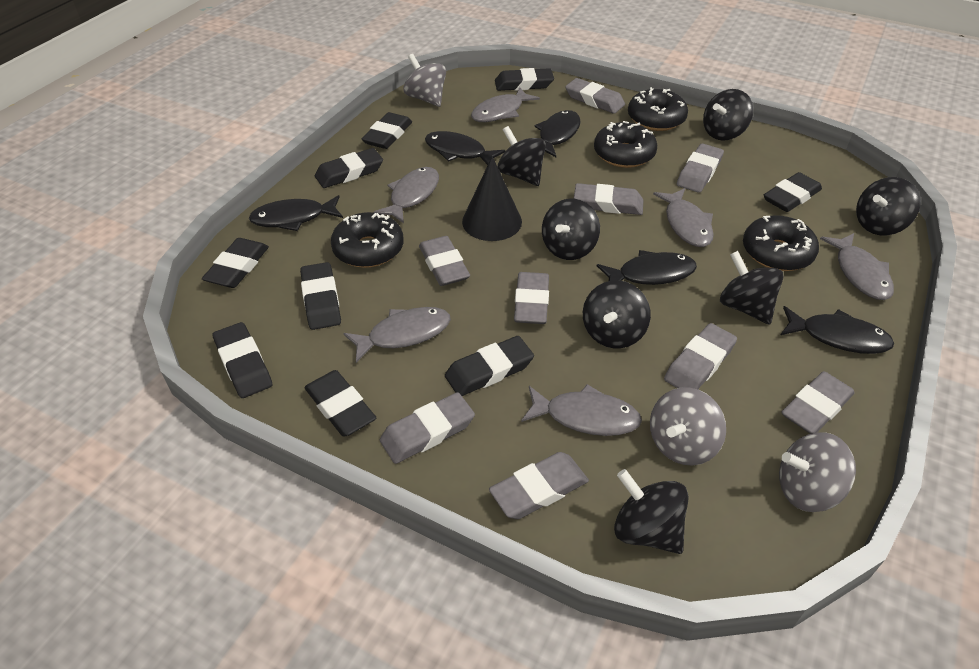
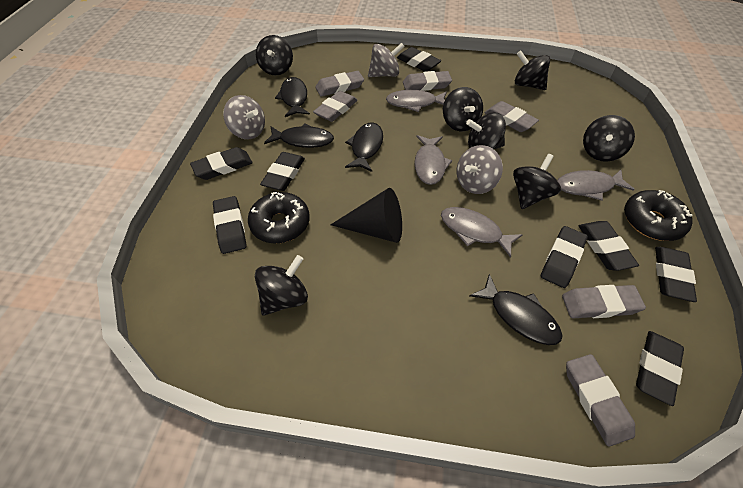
black donut: [331,212,404,268] [594,121,657,168] [628,87,688,131] [743,215,819,271] = 4 -> [248,192,310,243] [624,190,693,241] = 2
black eraser: [202,238,269,288] [213,322,273,398] [300,262,341,330] [304,370,376,437] [315,148,383,188] [362,112,412,149] [445,336,534,396] [495,68,554,91] [764,172,822,212] = 9 -> [190,147,253,180] [213,196,246,254] [260,152,305,191] [397,47,441,72] [541,226,588,288] [579,221,639,271] [636,331,684,406] [655,247,697,302] = 8
black fish: [249,195,343,231] [425,131,505,165] [534,110,581,157] [597,250,697,285] [781,306,894,354] = 5 -> [264,123,334,148] [275,77,310,117] [345,122,383,172] [470,274,563,345] = 4
grey eraser: [380,392,475,464] [419,236,470,286] [489,452,589,519] [514,272,549,324] [565,78,625,114] [574,183,643,215] [664,323,737,389] [677,143,724,193] [781,371,855,434] = 9 -> [313,91,358,122] [315,71,364,97] [403,71,452,91] [485,101,539,132] [562,285,646,318] [566,354,635,447] = 6
grey fish: [343,307,451,363] [373,167,439,223] [471,87,540,122] [521,384,642,436] [653,188,714,247] [820,233,894,300] = 6 -> [386,90,447,112] [414,135,452,185] [441,207,522,258] [557,170,635,201] = 4

